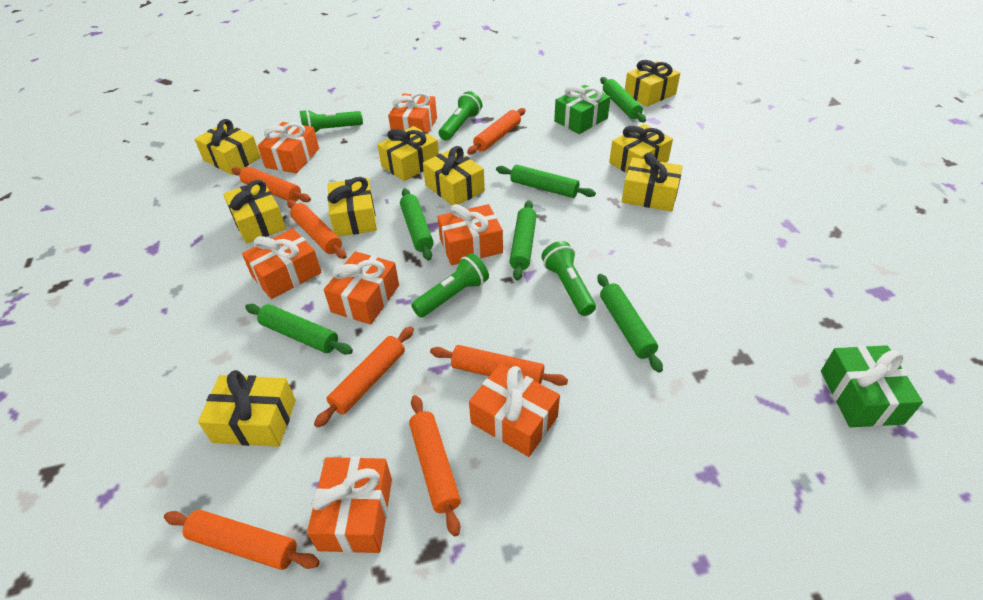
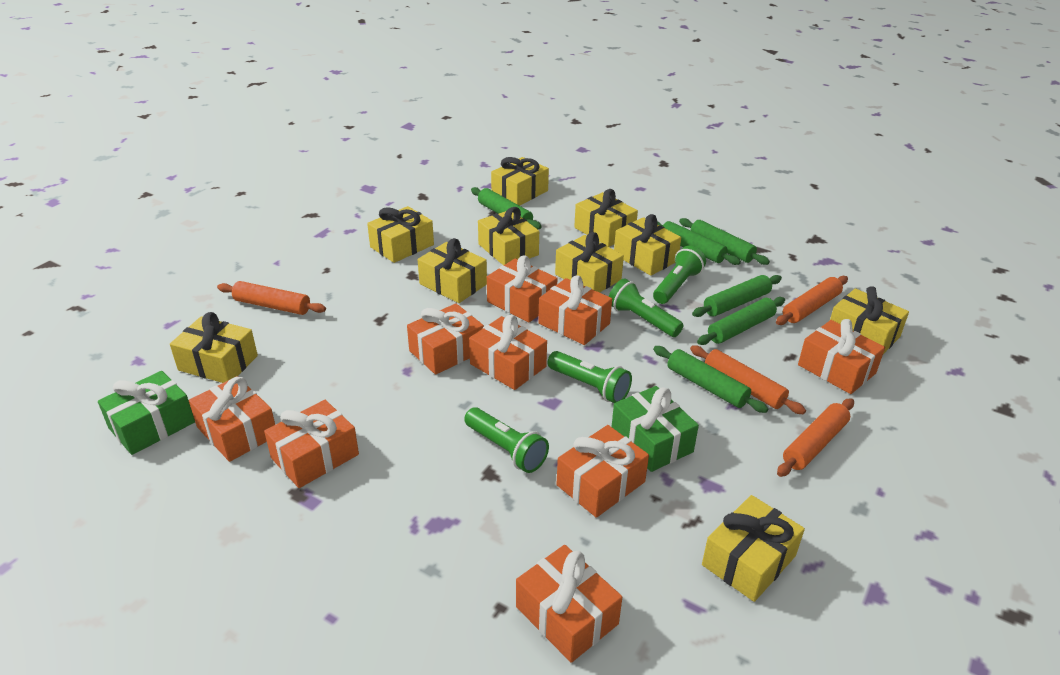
orange gift: [242,228,322,299] [258,122,319,174] [307,457,392,553] [324,251,399,325] [388,92,437,134] [437,204,503,265] [469,364,560,457] = 7 -> [189,376,275,462] [264,400,359,488] [407,303,484,375] [469,315,547,390] [487,255,558,323] [516,545,622,663] [538,275,612,345] [556,425,649,518] [798,319,885,394] = 9
orange rolling pin: [164,510,320,570] [231,167,311,202] [287,200,347,259] [314,326,414,428] [409,395,461,536] [430,345,568,386] [467,108,526,155] = 7 -> [217,281,326,315] [690,345,806,414] [776,276,848,325] [777,398,854,477] = 4
yellow gift: [194,119,261,175] [198,370,296,447] [223,180,286,244] [328,177,377,237] [378,126,439,181] [423,146,485,206] [609,124,673,173] [622,152,683,211] [625,60,680,107] = 9 -> [170,312,258,383] [367,206,434,263] [418,238,487,303] [478,207,539,265] [491,157,549,206] [555,232,624,293] [574,189,638,247] [614,214,681,276] [702,495,805,602] [830,286,909,354] = 10

